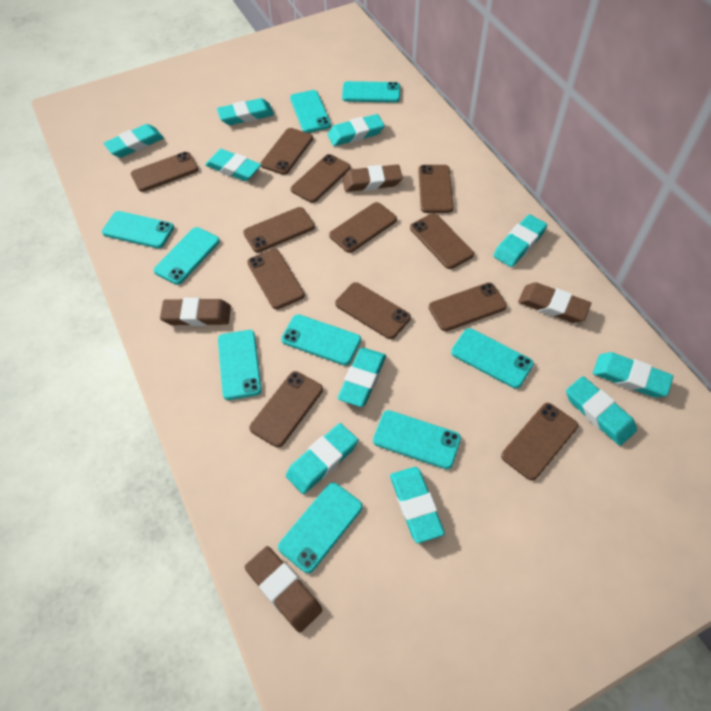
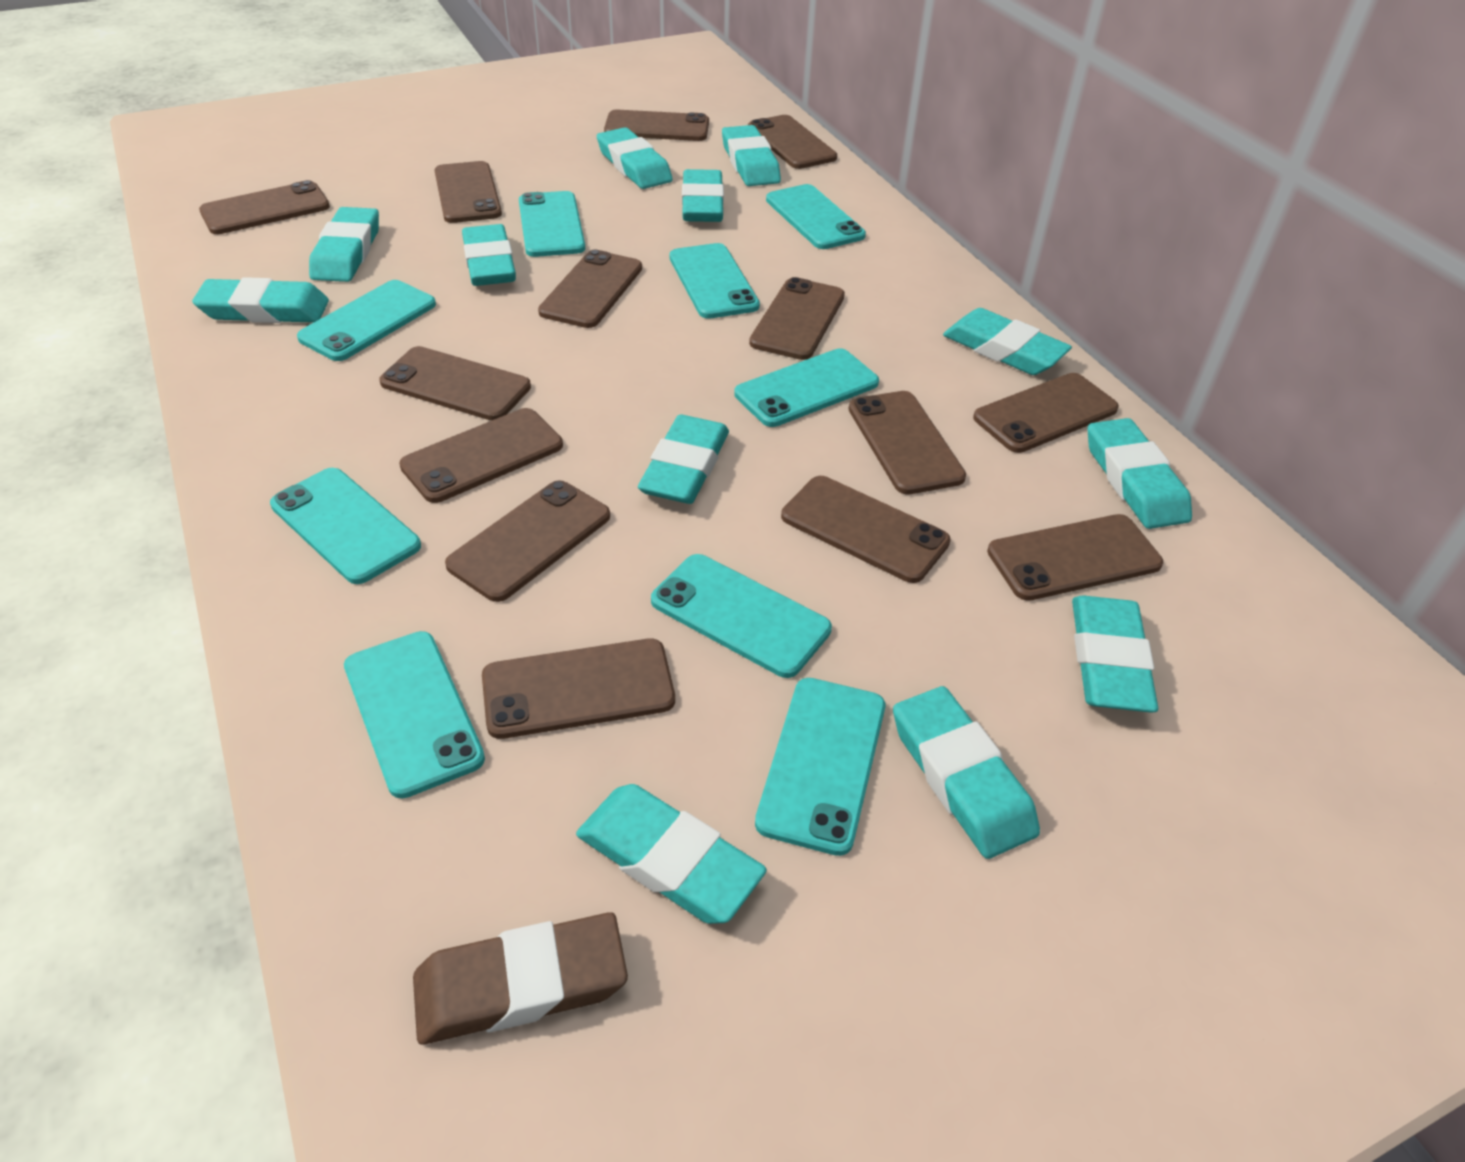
brown eraser: [160,298,231,326] [245,546,322,633] [342,164,402,192] [518,282,591,323] = 4 -> [413,912,628,1045] = 1
brown phone: [131,152,198,192] [243,207,315,253] [247,249,305,309] [249,371,323,448] [260,128,313,175] [291,154,351,203] [329,202,397,253] [335,282,411,339] [410,213,474,269] [418,165,453,213] [429,283,507,331] [501,403,578,481] = 12 -> [199,180,330,234] [379,346,531,421] [399,408,563,503] [434,161,502,223] [445,480,610,602] [482,638,675,739] [538,250,642,328] [604,110,709,141] [748,115,837,169] [749,277,845,360] [781,476,951,583] [848,391,966,495] [973,373,1119,453] [987,514,1163,601] = 14
turquoise eraser: [103,124,164,158] [205,149,261,181] [217,98,274,125] [286,423,358,494] [327,114,385,146] [337,348,386,407] [390,467,445,543] [493,214,547,267] [566,376,637,446] [593,352,673,398] = 10 -> [192,277,329,323] [309,207,379,282] [462,224,516,286] [576,784,767,924] [597,127,673,189] [638,415,729,504] [682,169,724,222] [722,125,781,186] [893,686,1040,859] [943,308,1072,375] [1072,595,1158,713] [1087,418,1192,529] = 12

